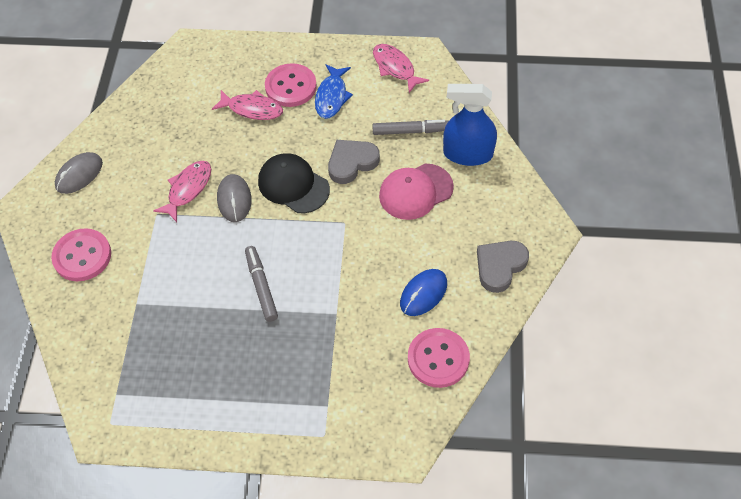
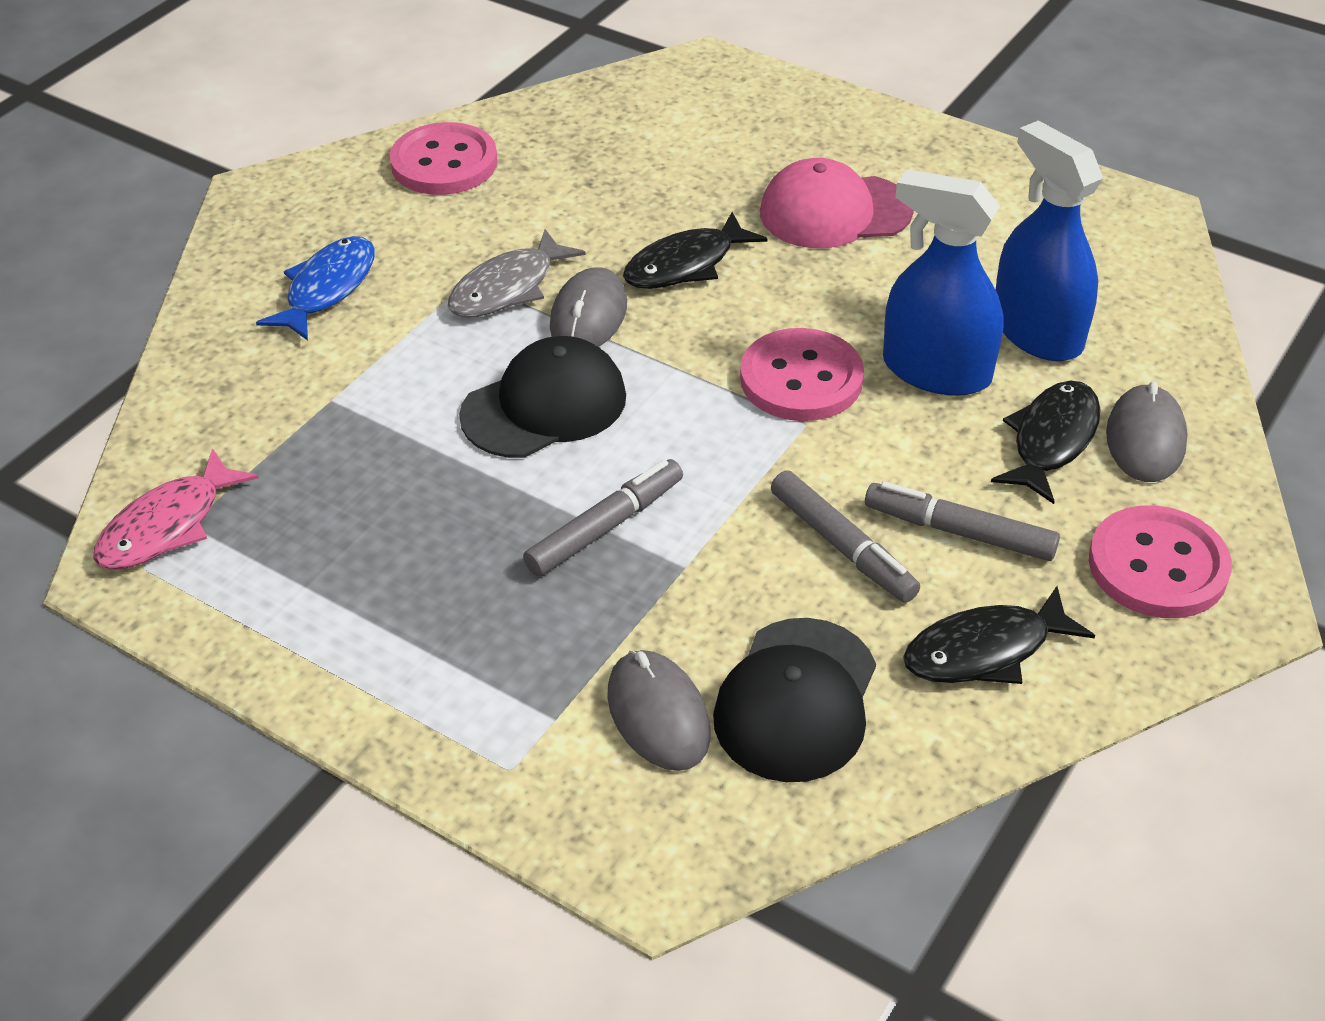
black cap: [258,153,330,213] = 1 -> [459,336,626,458] [713,618,876,782] = 2
black fish: none = 0 -> [623,212,767,289] [903,586,1095,684] [991,381,1100,504] = 3
blue mouse: [400,269,447,316] = 1 -> none = 0
blue spray bottle: [443,84,497,166] = 1 -> [883,169,1004,396] [996,120,1103,361] = 2
grey fish: none = 0 -> [448,229,586,317] = 1
grey heart: [328,140,380,184] [477,241,529,293] = 2 -> none = 0
grey marker: [245,246,278,322] [372,120,449,135] = 2 -> [523,459,683,577] [771,470,920,603] [865,481,1060,561] = 3
grey mouse: [55,152,103,194] [217,174,252,222] = 2 -> [550,267,627,347] [607,650,711,771] [1106,381,1188,482] = 3
pink fish: [153,161,211,222] [212,90,283,120] [373,44,429,93] = 3 -> [93,448,259,570] = 1

